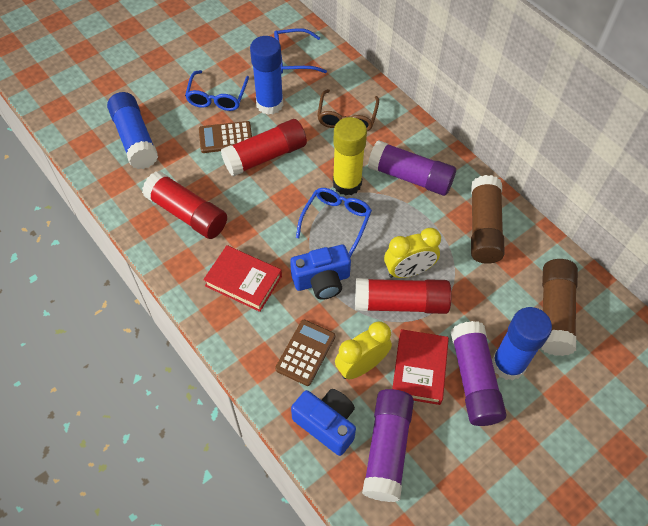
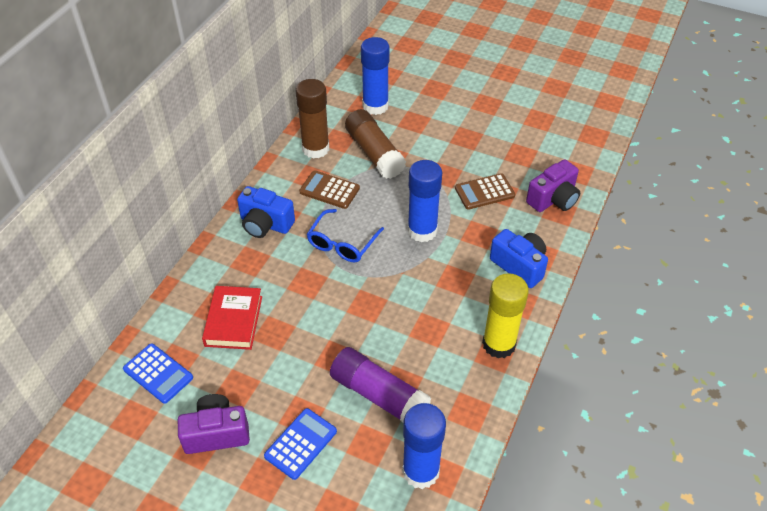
blue calculator: none = 0 -> [123,343,193,404] [264,408,337,480] = 2
blue glasses: [185,70,249,111] [274,28,327,74] [296,188,372,257] = 3 -> [307,209,384,262] = 1
brown glasses: [317,89,379,131] = 1 -> none = 0
purple camera: none = 0 -> [178,394,250,454] [526,159,580,212] = 2
purple glue stick: [362,389,414,502] [368,140,456,196] [451,321,506,426] = 3 -> [330,347,431,423] = 1
red book: [203,245,282,312] [392,329,449,405] = 2 -> [202,286,262,350] = 1
red glue stick: [142,171,227,239] [221,119,307,177] [355,278,452,314] = 3 -> none = 0
yellow clock: [335,321,392,379] [384,228,441,278] = 2 -> none = 0

